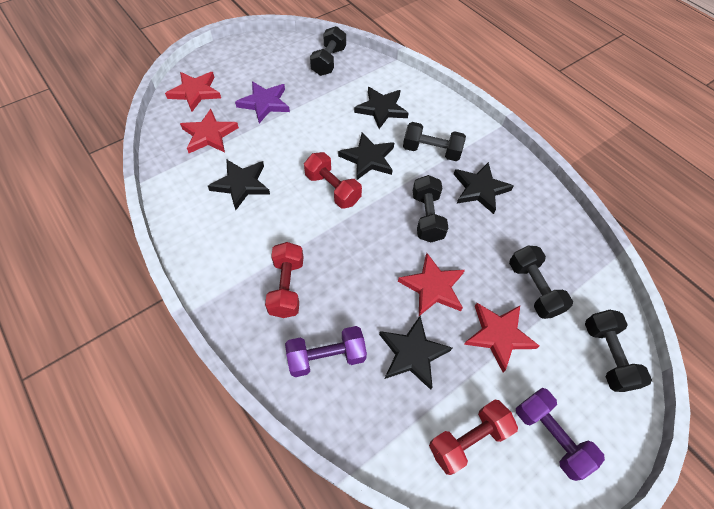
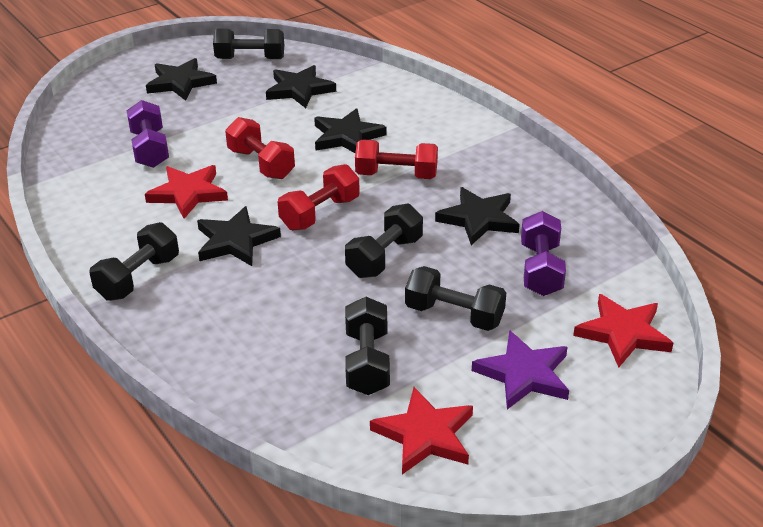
red star: [165,72,221,112] [180,109,239,153] [398,253,465,316] [464,303,539,372] = 4 -> [145,165,228,219] [370,387,473,475] [573,294,673,368] = 3

